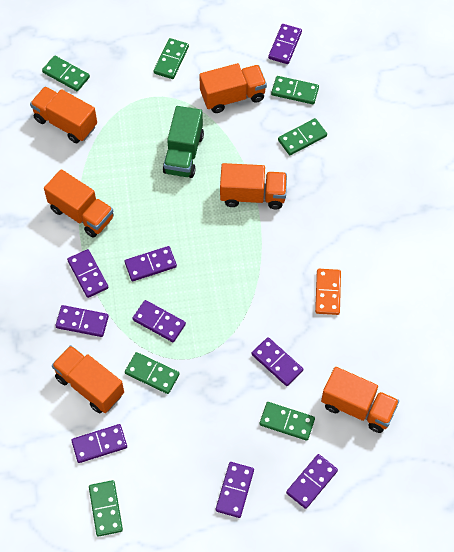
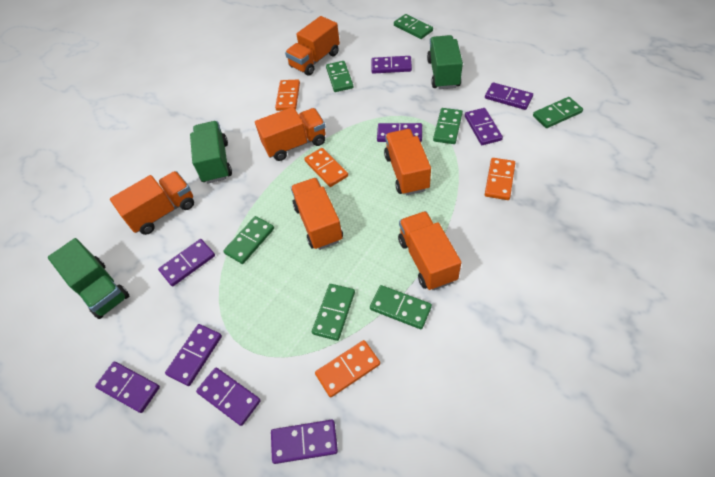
green truck: [163,106,204,178] = 1 -> [48,238,129,319] [190,121,232,183] [427,35,463,89] = 3
orange domino: [315,269,341,315] = 1 -> [275,80,300,111] [304,148,348,187] [315,340,380,398] [485,158,515,200] = 4

